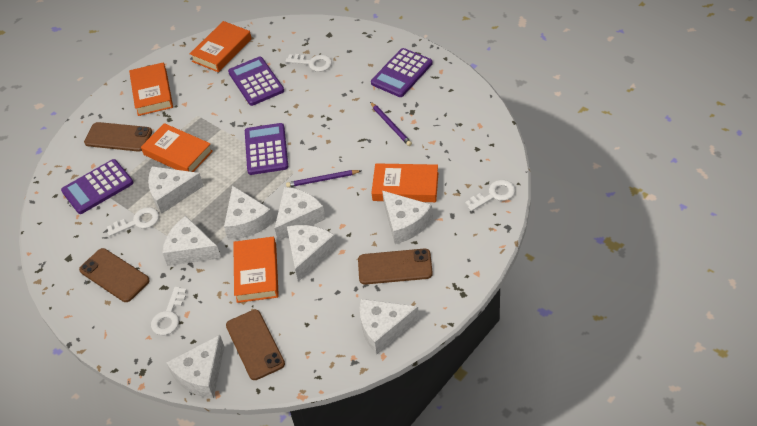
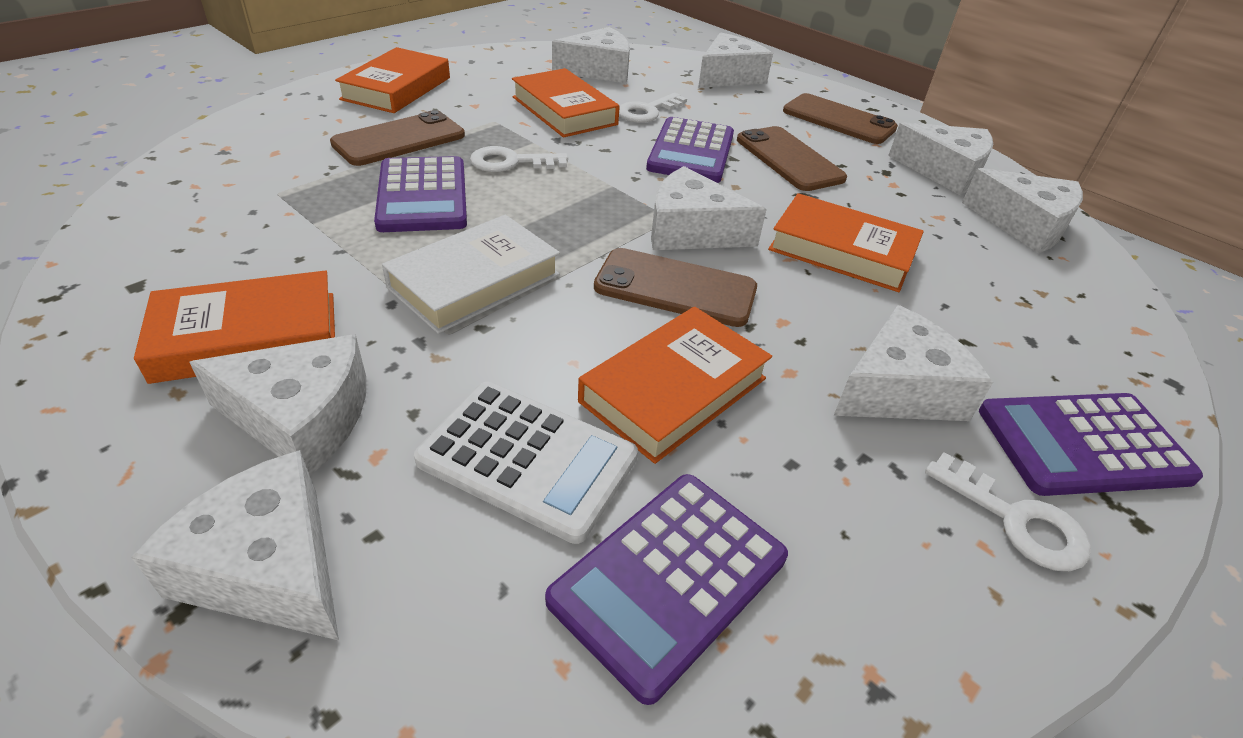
purple pencil: [286,170,362,187] [370,102,412,146] = 2 -> none = 0
white book: none = 0 -> [382,215,560,334] = 1
white calculator: none = 0 -> [414,382,638,544] = 1
white key: [107,207,159,236] [151,287,187,335] [286,54,332,72] [465,180,516,211] = 4 -> [470,146,568,172] [619,93,687,123] [925,452,1091,571] = 3

